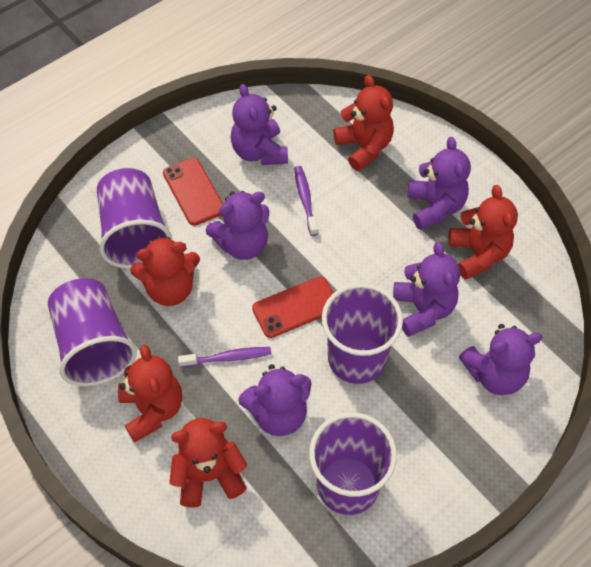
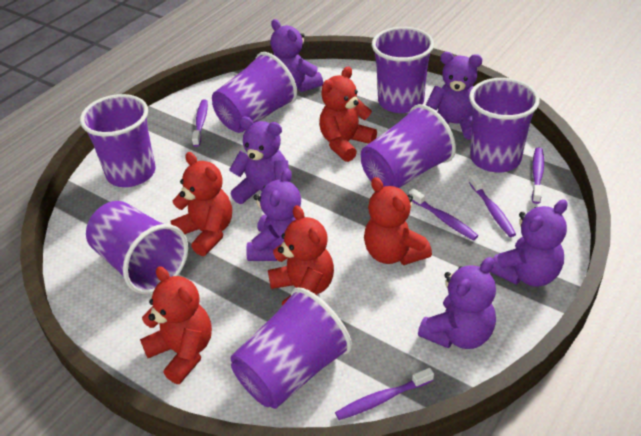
purple cup: [48,278,137,386] [97,168,172,269] [309,413,397,515] [322,283,403,384] = 4 -> [80,94,156,187] [86,201,188,294] [212,52,297,133] [230,287,352,409] [361,104,456,188] [372,27,434,113] [469,78,540,172] = 7
purple toothbrush: [178,347,271,367] [294,166,318,236] = 2 -> [192,99,208,147] [335,368,434,420] [409,188,478,240] [469,174,516,237] [532,147,544,204] = 5
red phone: [163,158,223,226] [252,277,334,338] = 2 -> none = 0

